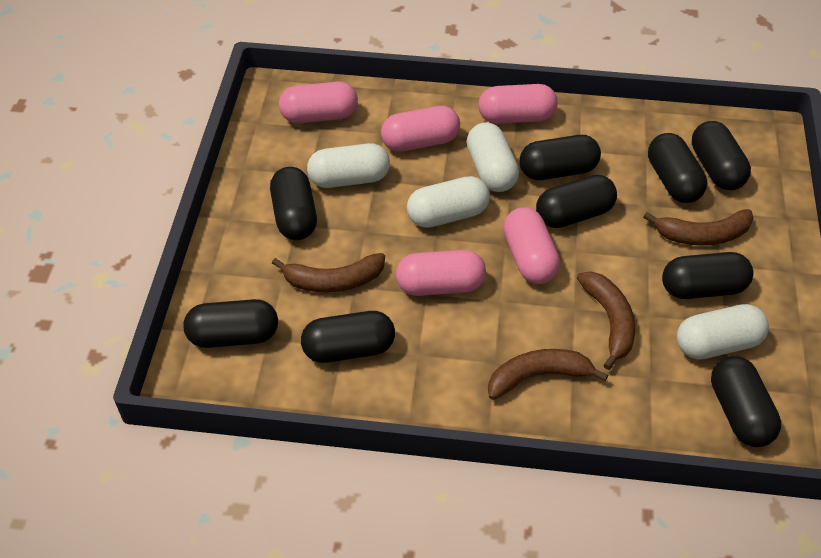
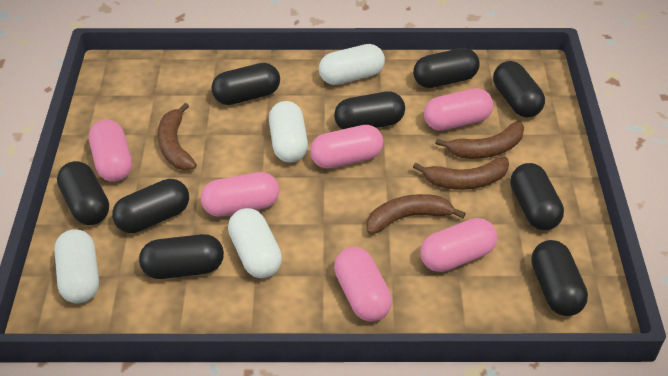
pink capsule: [279,81,358,123] [381,106,460,152] [396,250,486,296] [478,84,557,124] [503,207,560,284] = 5 -> [89,120,132,182] [201,172,279,217] [310,125,383,169] [334,247,392,322] [420,218,497,272] [424,88,493,131] = 6

